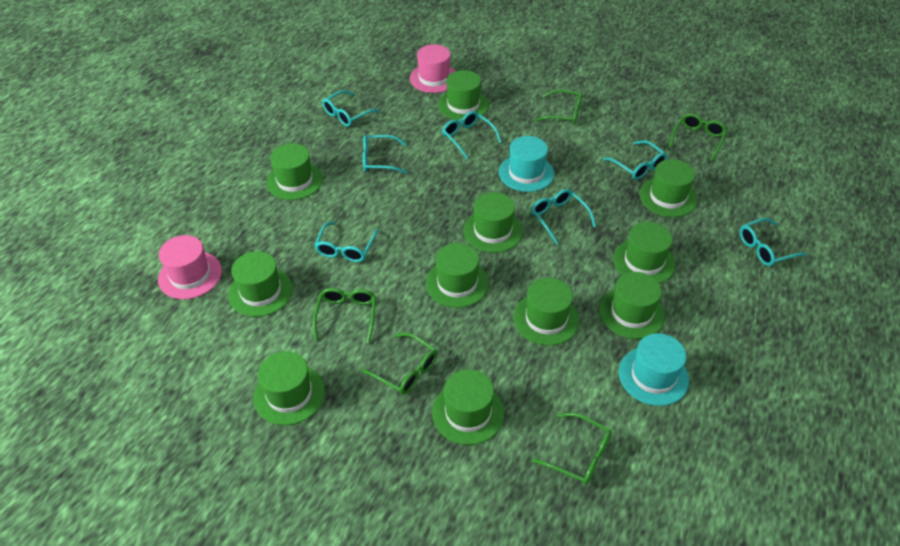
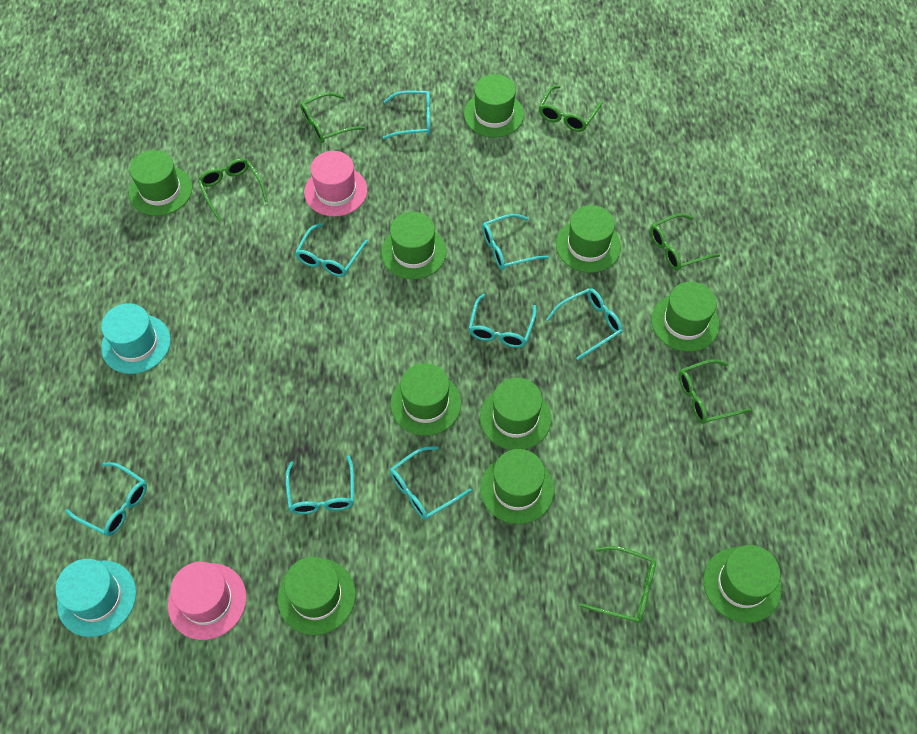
green glasses: [313,288,376,343] [361,333,438,395] [532,413,612,485] [535,89,582,125] [669,113,727,161] = 5 -> [198,158,268,222] [300,92,365,143] [539,85,603,132] [580,546,656,623] [650,213,720,271] [679,359,752,424] = 6
green hat: [228,251,293,317] [254,351,325,425] [267,143,323,200] [426,243,489,308] [432,369,504,445] [438,70,489,120] [463,192,523,253] [514,278,579,345] [599,272,665,339] [613,222,675,284] [639,159,697,217] = 11 -> [129,150,192,216] [278,557,356,635] [381,212,446,279] [390,363,461,436] [464,74,524,137] [480,378,551,450] [480,449,554,524] [556,205,621,273] [651,282,720,352] [703,545,782,623] = 10
turquoise glasses: [314,221,379,262] [322,90,381,127] [363,135,407,174] [442,111,502,159] [531,189,596,245] [603,140,667,180] [740,218,808,266] = 7 -> [65,462,147,536] [285,455,354,514] [295,223,368,277] [383,91,431,140] [390,446,472,520] [469,293,537,348] [482,214,549,270] [547,288,623,360] = 8

